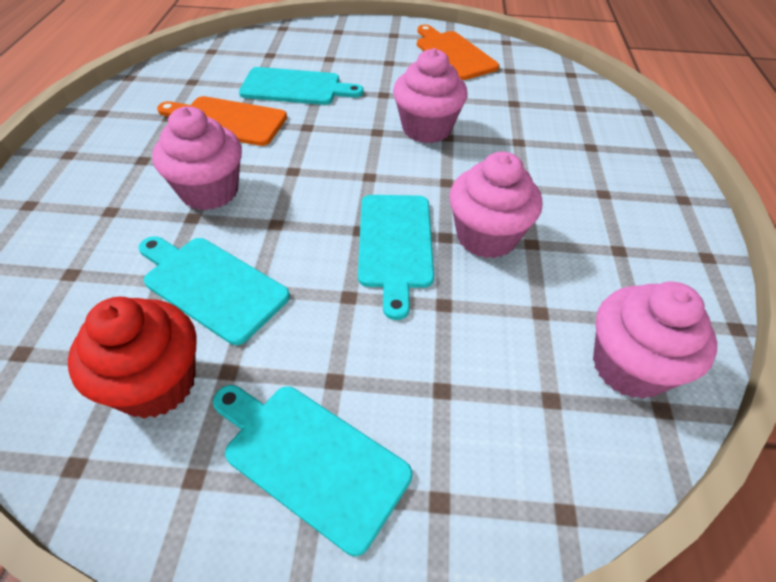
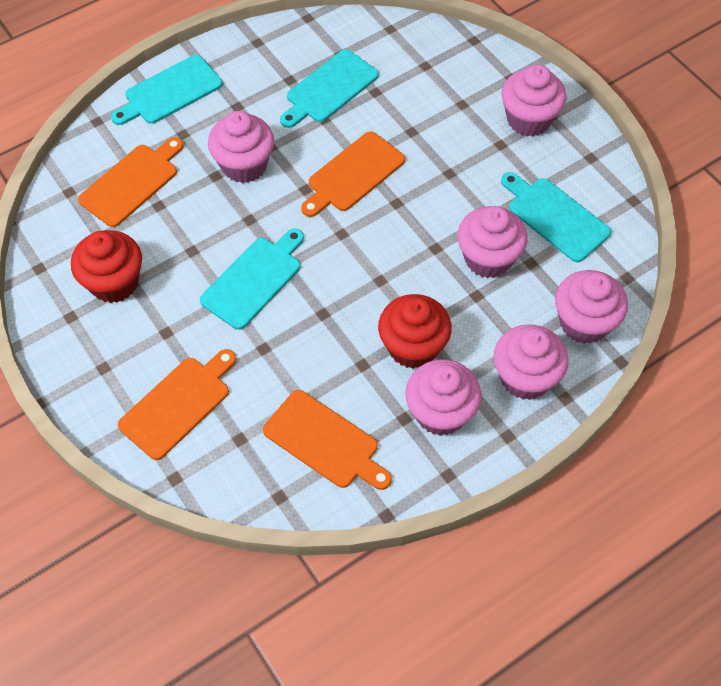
orange cutting board: [157,96,287,146] [417,25,500,80] = 2 -> [78,137,183,227] [118,349,236,460] [263,390,392,490] [301,131,405,217] = 4
pink cupcake: [152,106,242,210] [393,48,467,143] [449,151,542,258] [593,281,717,399] = 4 -> [208,111,274,183] [405,359,481,436] [457,206,528,278] [494,324,569,400] [502,65,566,137] [555,270,628,344] = 6
red cupcake: [68,297,197,419] = 1 -> [71,230,142,303] [378,294,452,369] = 2

